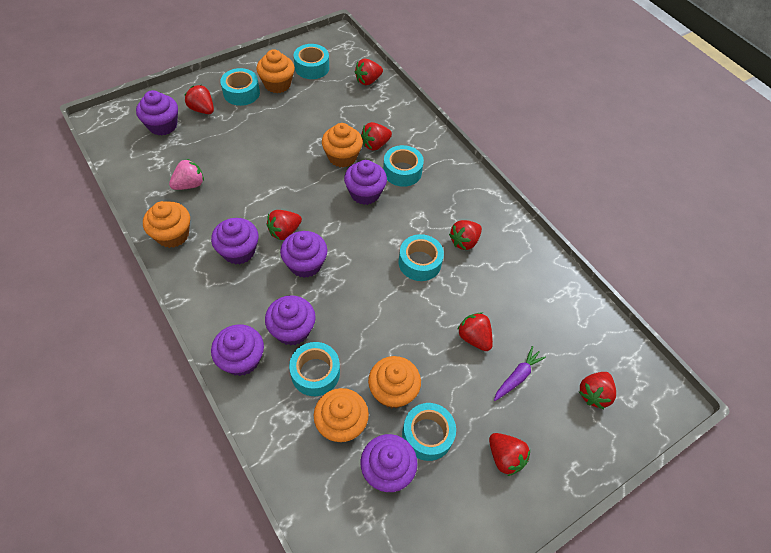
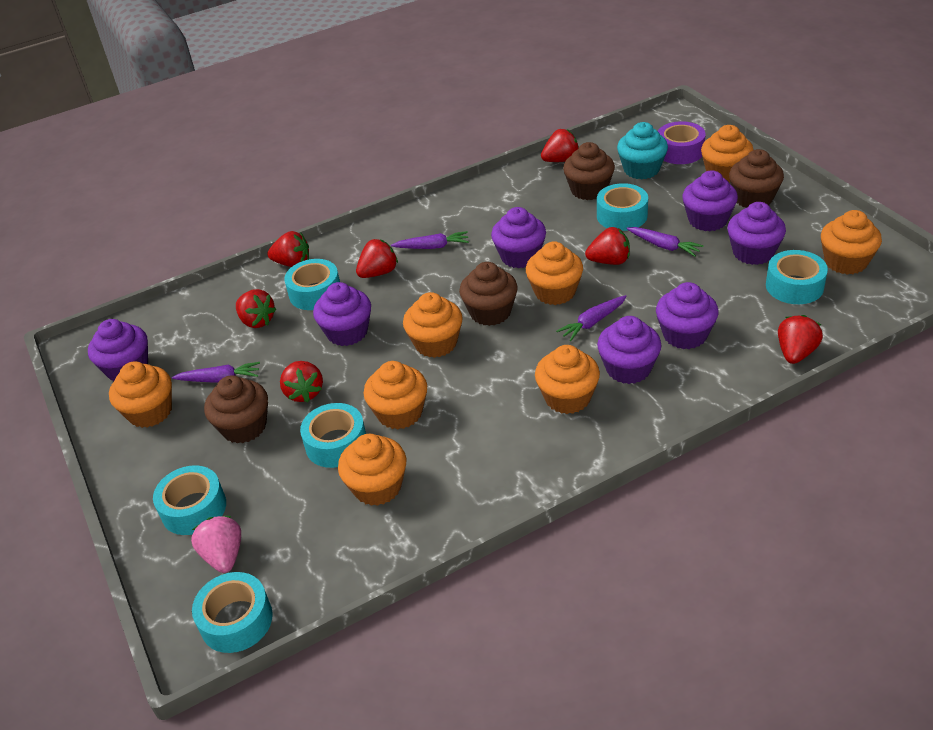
brown cupcake: none = 0 -> [204,375,268,443] [459,262,518,326] [563,142,615,200] [729,149,784,208] = 4
orange cupcake: [143,201,190,248] [257,49,295,93] [314,388,369,442] [322,123,363,168] [368,356,421,408] = 5 -> [109,361,172,428] [338,434,406,506] [363,361,427,430] [403,292,463,358] [526,241,583,305] [535,345,600,414] [701,125,753,182] [821,210,882,275] = 8
purple carrot: [494,346,546,401] = 1 -> [172,362,260,383] [391,231,469,249] [556,295,627,341] [627,227,704,257] = 4
purple tape: none = 0 -> [658,121,706,164] = 1
red strawberry: [185,85,214,114] [266,210,302,240] [355,59,383,85] [361,122,392,150] [449,220,482,250] [457,312,493,351] [489,433,530,476] [579,372,616,409] = 8 -> [236,289,277,328] [267,231,309,267] [280,361,323,403] [356,239,398,278] [541,129,579,162] [585,227,630,265] [778,315,823,364] = 7
turquoise cupcake: none = 0 -> [617,122,668,180] = 1

